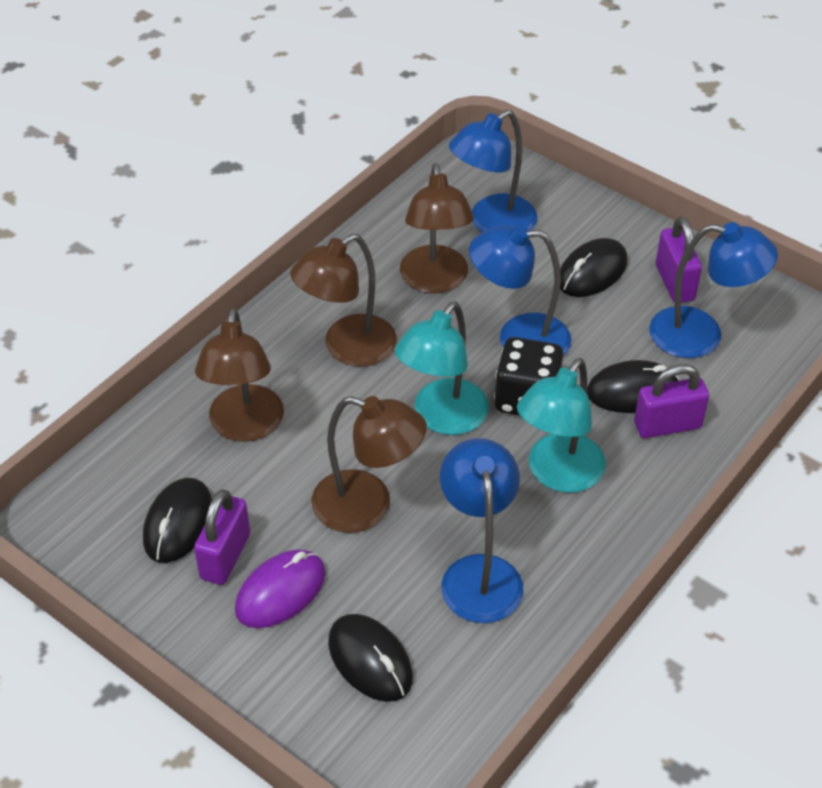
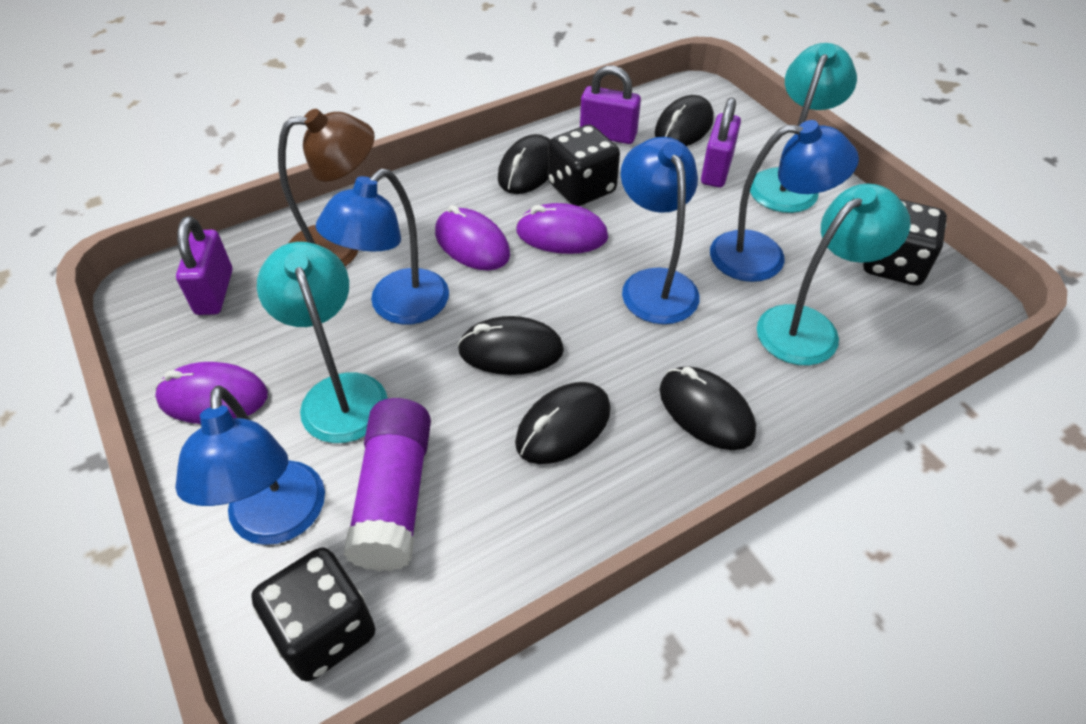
black dice: [494,337,563,416] = 1 -> [251,547,375,682] [548,125,620,206] [863,199,947,286] = 3
black mouse: [143,478,212,563] [328,614,413,702] [560,238,628,297] [587,360,680,413] = 4 -> [457,316,564,375] [498,134,550,194] [515,382,611,464] [655,95,714,146] [659,366,756,450] = 5
brown lamp: [195,308,284,442] [290,234,397,367] [312,396,427,533] [400,163,474,293] = 4 -> [278,109,375,266] = 1
purple glue stick: none = 0 -> [343,398,431,571] = 1
purple mouse: [235,550,326,628] = 1 -> [155,362,268,424] [435,205,510,270] [516,203,608,254] = 3
turquoise lamp: [395,301,489,435] [517,358,606,493] = 2 -> [257,242,388,443] [750,43,857,213] [757,184,911,365] = 3

